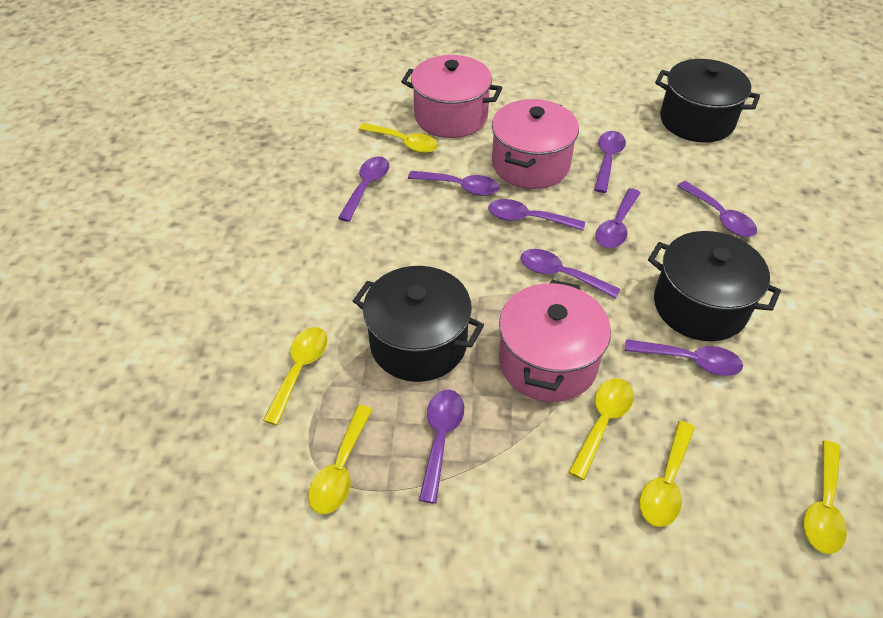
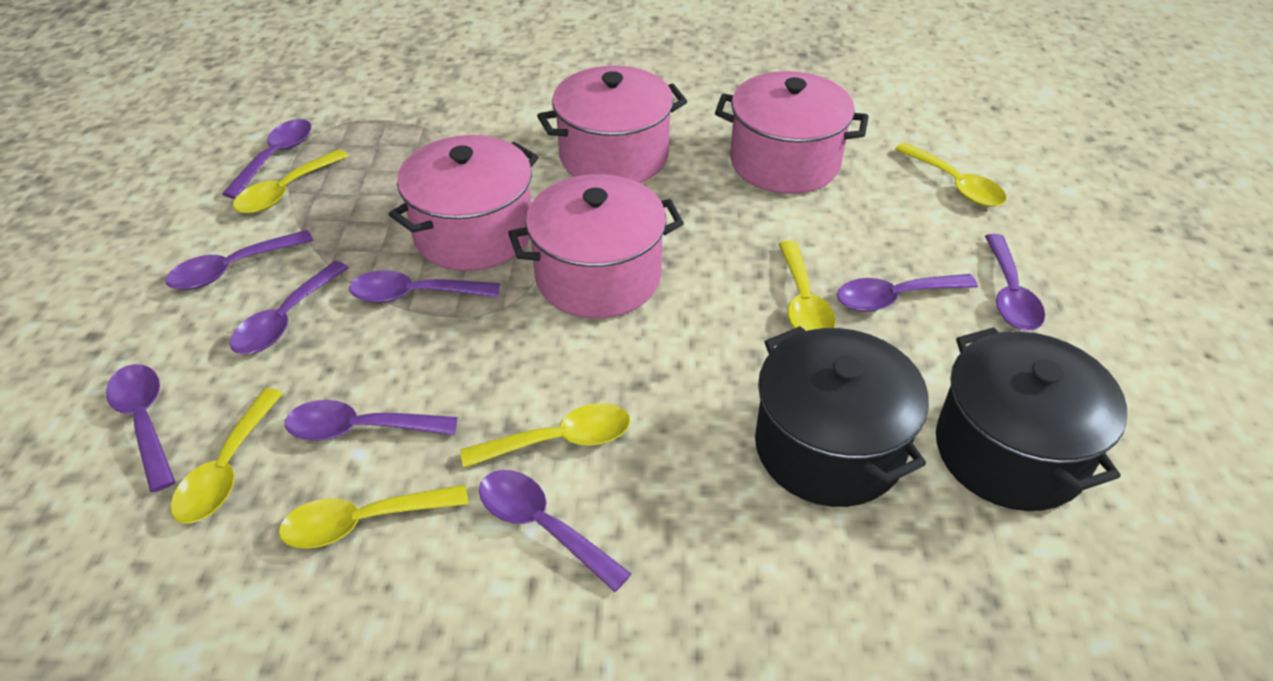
black pot: [353,266,484,382] [648,231,781,341] [655,59,760,143] = 3 -> [755,326,929,507] [936,327,1127,511] = 2
pink pot: [401,55,502,138] [492,99,579,189] [499,280,611,402] = 3 -> [389,135,538,271] [508,174,684,318] [537,66,687,183] [715,71,869,194] = 4

